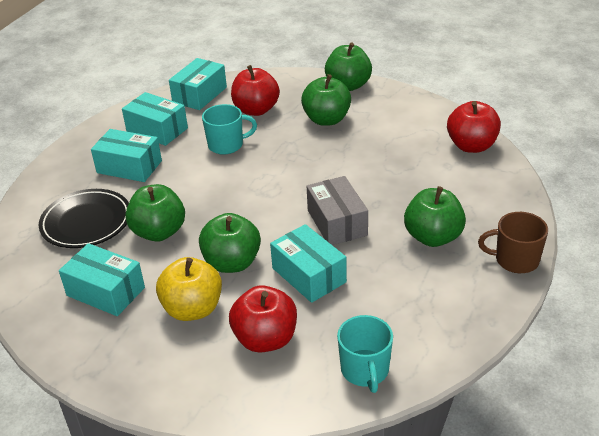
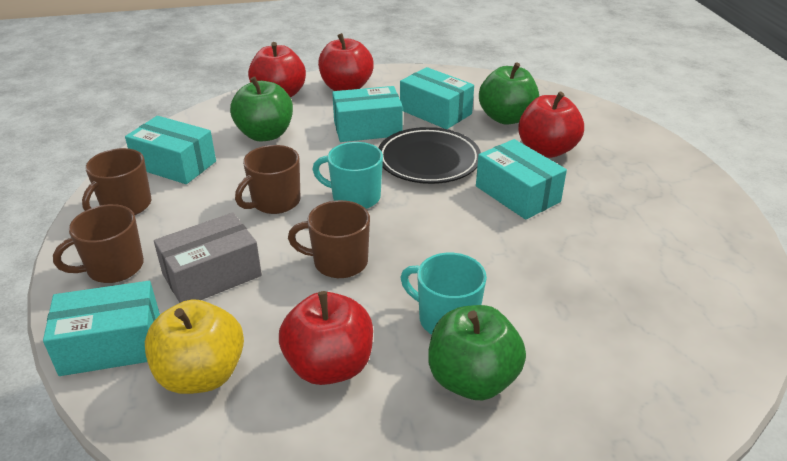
brown mug: [478,212,548,273] = 1 -> [53,204,144,283] [82,148,151,215] [235,145,300,214] [288,200,370,278] = 4
green apple: [125,184,185,242] [199,213,261,273] [301,74,351,126] [325,43,372,91] [404,186,466,247] = 5 -> [230,77,293,142] [428,305,526,400] [479,62,539,125] = 3
red apple: [229,285,297,353] [231,65,280,116] [447,101,501,153] = 3 -> [248,42,306,97] [279,291,373,385] [318,33,374,91] [518,92,584,158] = 4

